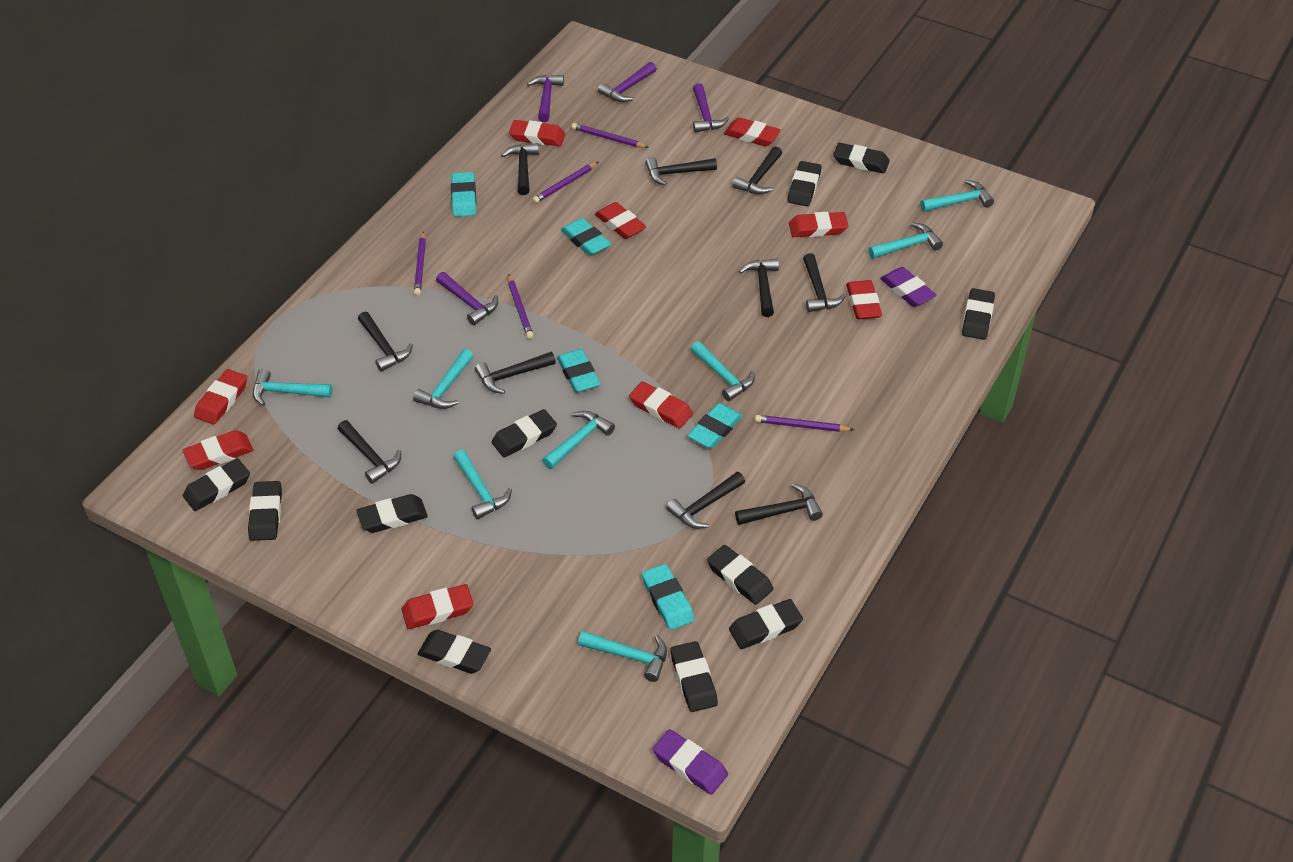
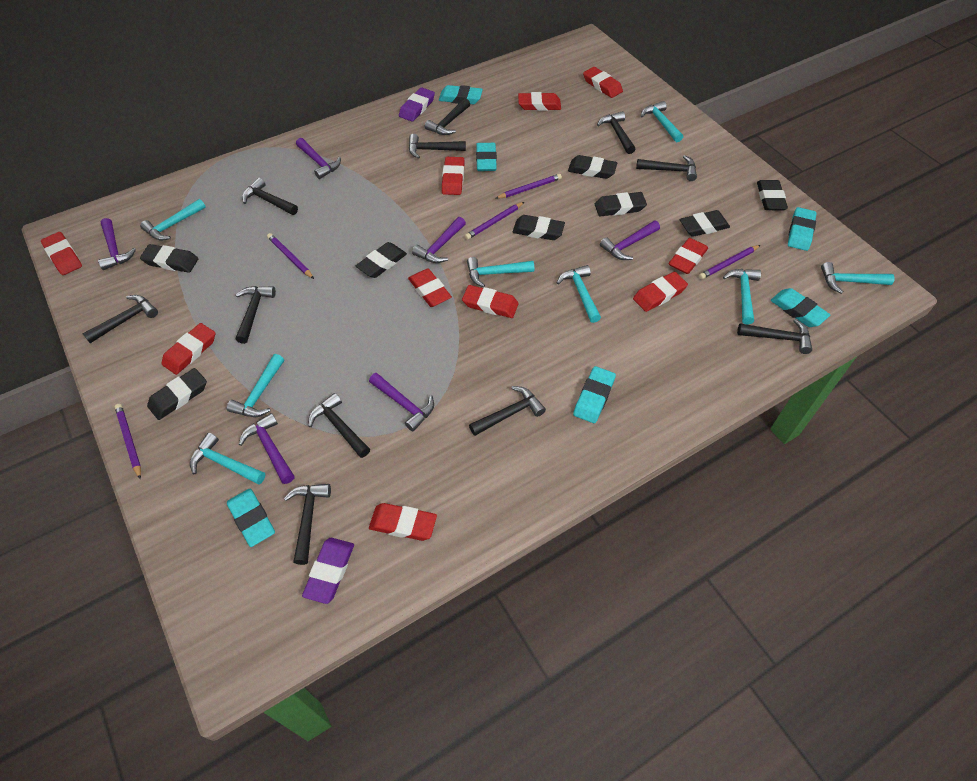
black eraser: [183,458,250,511] [248,481,282,541] [356,494,428,533] [418,630,491,674] [492,409,557,457] [671,641,718,712] [707,545,773,605] [729,599,803,649] [787,161,822,206] [833,143,890,174] [962,288,995,340] = 11 -> [140,244,198,273] [147,368,207,420] [356,242,407,278] [513,215,565,240] [568,155,617,179] [594,192,647,216] [680,210,730,237] [757,180,788,210] = 8
black hammer: [338,420,401,484] [358,312,413,372] [475,352,556,394] [501,143,539,195] [645,157,717,186] [666,472,745,529] [732,146,782,194] [735,483,823,525] [739,259,779,317] [803,253,846,312] = 10 -> [83,295,158,343] [236,286,276,344] [242,178,298,215] [284,484,331,565] [308,393,370,458] [409,134,466,159] [425,98,470,135] [469,386,546,436] [597,111,635,154] [636,155,697,181] [737,319,812,354] = 11
purple hammer: [436,272,498,325] [527,75,564,122] [598,62,657,102] [693,83,729,133] = 4 -> [98,218,136,270] [239,413,295,484] [296,138,341,179] [369,373,434,432] [412,217,466,263] [600,221,660,260] = 6
red eraser: [183,430,253,470] [194,369,247,425] [402,584,473,629] [509,120,565,146] [595,202,646,239] [629,381,693,429] [724,117,781,146] [789,212,848,237] [846,280,882,319] = 9 -> [41,232,82,275] [162,323,215,375] [369,503,437,541] [408,268,452,307] [442,157,464,195] [462,285,519,318] [518,92,561,111] [583,67,623,98] [633,272,688,312] [669,238,708,274] = 10
turquoise eraser: [451,172,477,217] [557,349,600,393] [561,218,611,256] [642,564,695,630] [688,403,743,449] = 5 -> [227,489,275,547] [439,85,483,104] [476,143,497,171] [573,366,616,423] [770,288,830,327] [788,207,817,251] = 6

